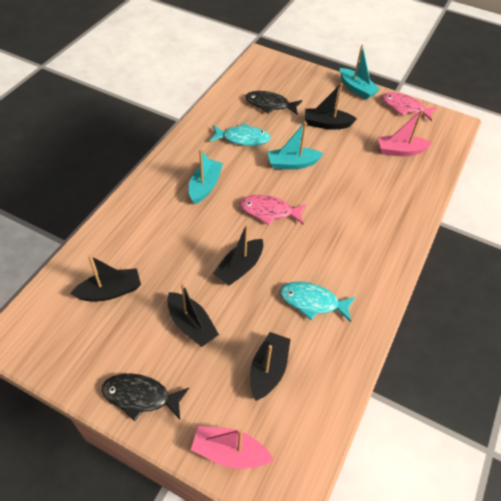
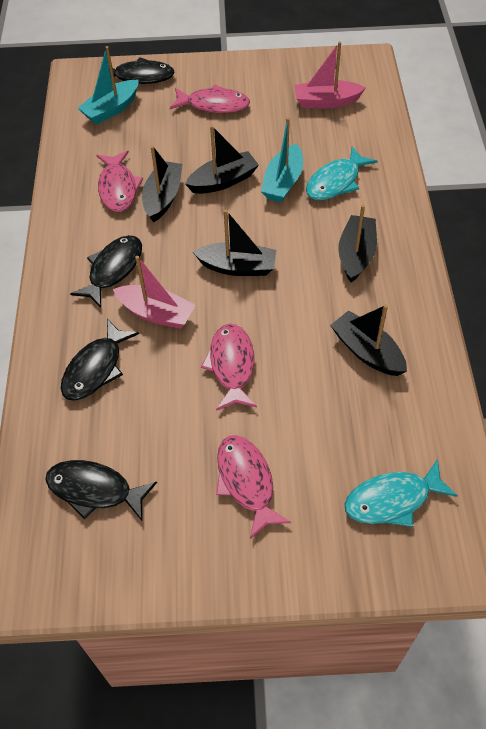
black fish: [102,374,189,421] [245,91,302,115] = 2 -> [46,460,157,521] [61,319,139,401] [70,235,142,308] [101,57,175,84] = 4
pink fish: [240,195,307,225] [381,92,438,121] = 2 -> [96,150,143,212] [170,85,250,113] [201,323,257,411] [216,435,291,539] = 4
turquoise boat: [189,149,223,204] [268,122,323,170] [340,45,380,100] = 3 -> [78,46,139,125] [261,117,303,202] = 2

